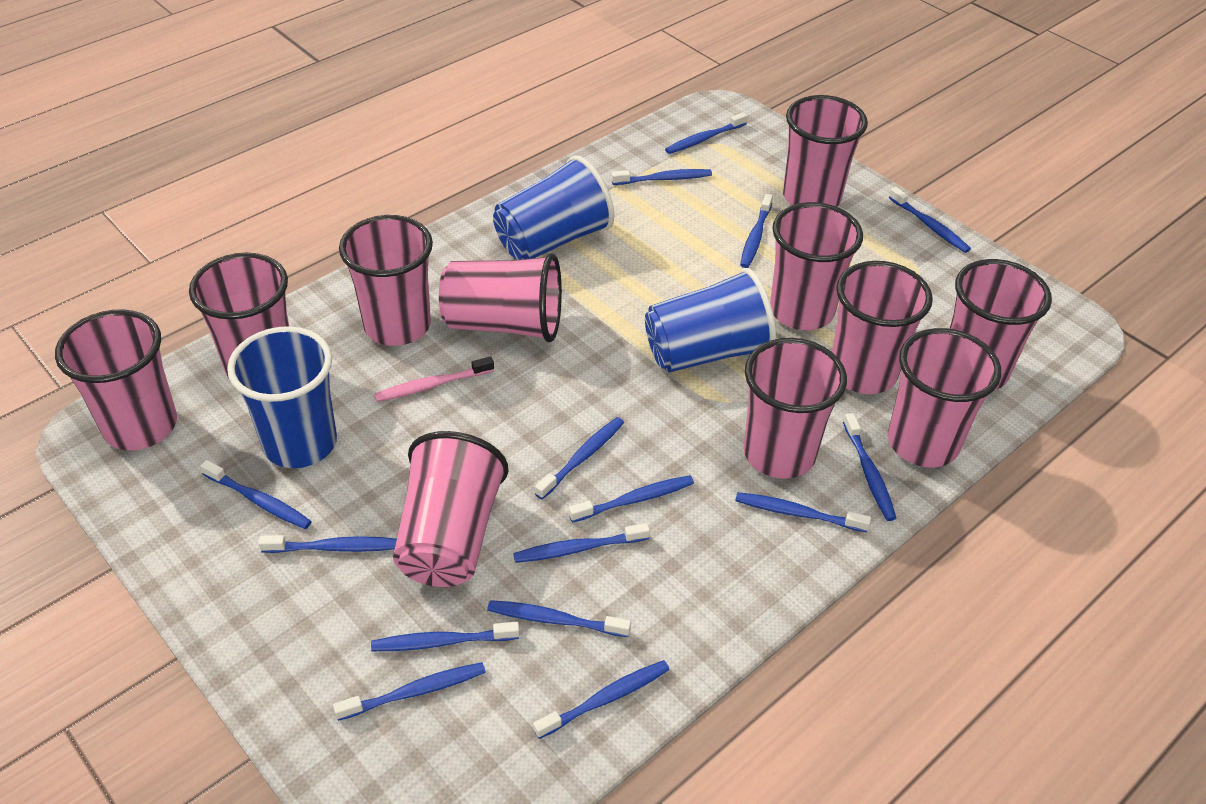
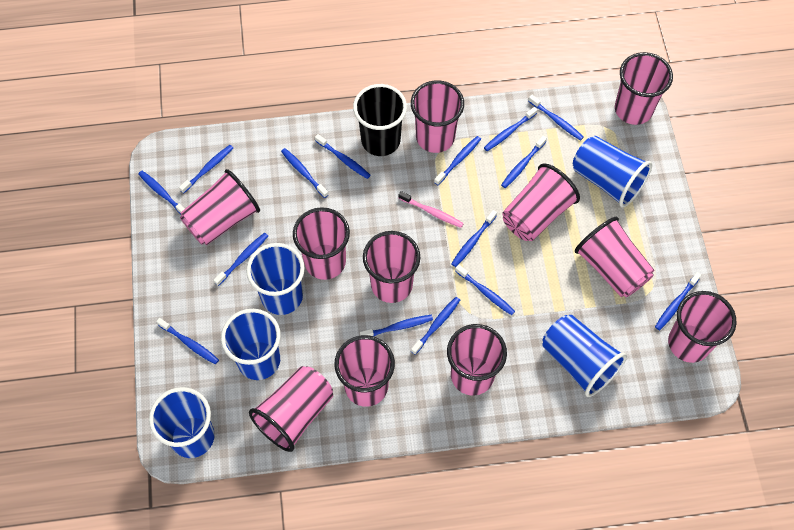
black cup: none = 0 -> [353,84,407,156] = 1
blue cup: [227,326,337,468] [493,155,615,260] [645,268,776,373] = 3 -> [149,387,215,458] [221,309,281,380] [246,243,305,315] [542,315,627,397] [573,136,652,207] = 5

